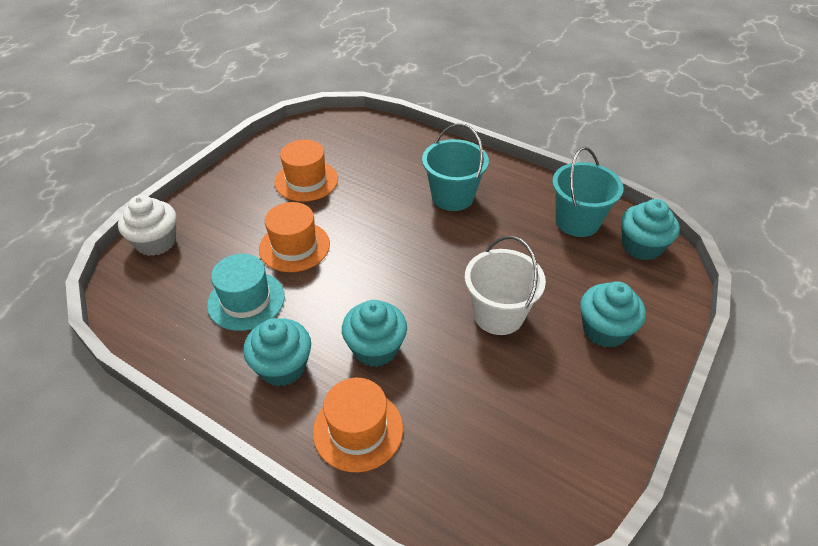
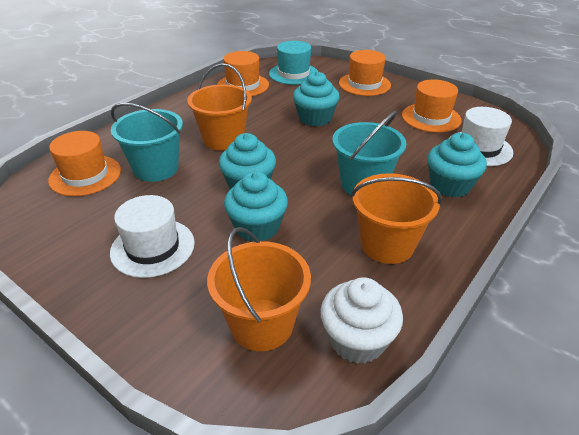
orange bucket: none = 0 -> [187,63,252,151] [207,227,311,351] [351,173,442,264] = 3
orange hat: [259,202,330,272] [274,140,338,202] [313,378,403,472] = 3 -> [48,131,121,196] [217,51,269,96] [339,50,391,96] [402,80,462,133] = 4
white bucket: [465,236,546,335] = 1 -> none = 0
white hat: none = 0 -> [110,195,195,278] [448,107,513,166] = 2

